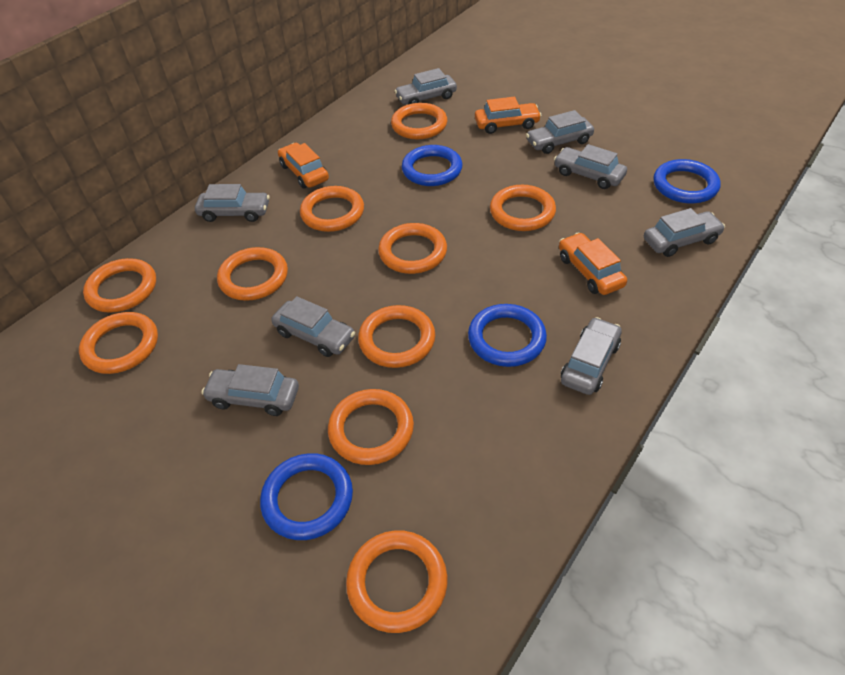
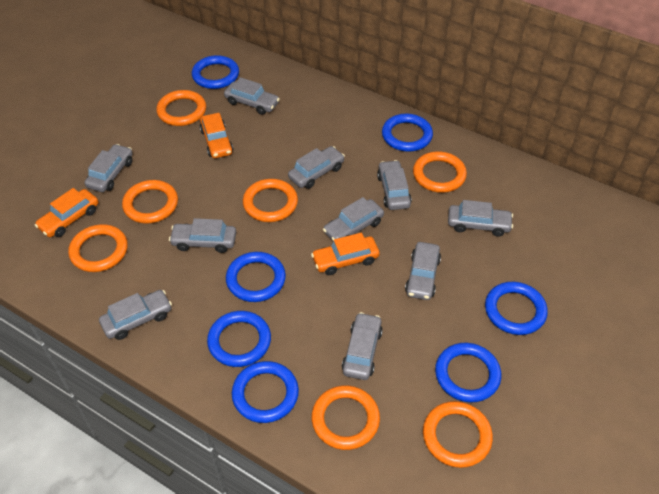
blue ring: [260,453,353,540] [402,145,462,186] [468,304,547,367] [653,159,721,204] = 4 -> [192,55,239,89] [207,311,271,367] [226,252,286,302] [232,361,299,423] [382,114,433,152] [435,343,501,403] [485,282,548,335] = 7
grey car: [195,184,269,222] [202,364,299,416] [271,296,355,357] [395,68,457,105] [526,110,594,154] [554,144,627,189] [561,317,622,395] [644,208,725,257] = 8 -> [84,144,133,192] [99,290,172,340] [169,218,236,253] [224,77,280,115] [288,146,345,189] [323,197,384,242] [342,312,383,380] [377,160,412,210] [405,242,441,300] [448,200,513,237] = 10
orange ring: [79,312,158,374] [83,258,156,313] [217,247,288,301] [300,186,364,232] [328,389,414,465] [346,530,447,633] [358,305,435,368] [378,223,447,274] [391,103,447,139] [490,185,556,231] = 10 -> [68,224,128,272] [122,180,178,224] [156,90,206,126] [243,179,298,222] [312,385,380,450] [413,151,467,193] [423,401,493,468] = 7

